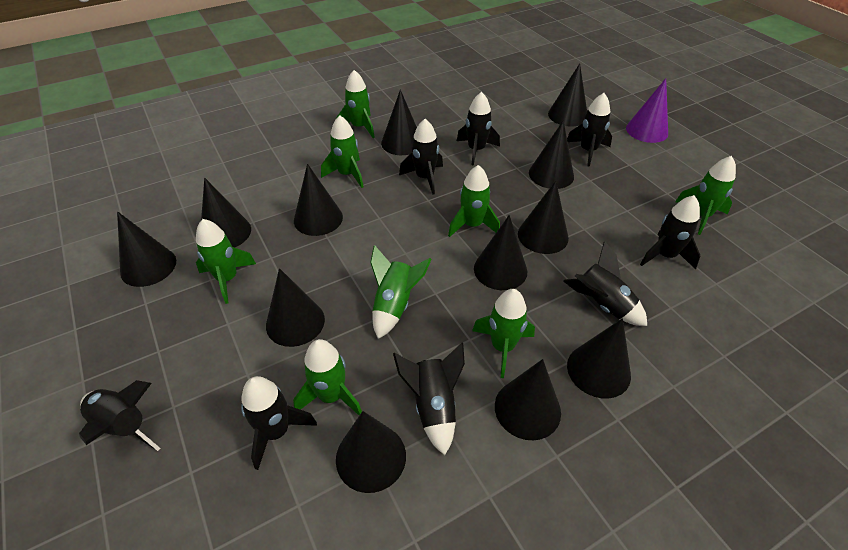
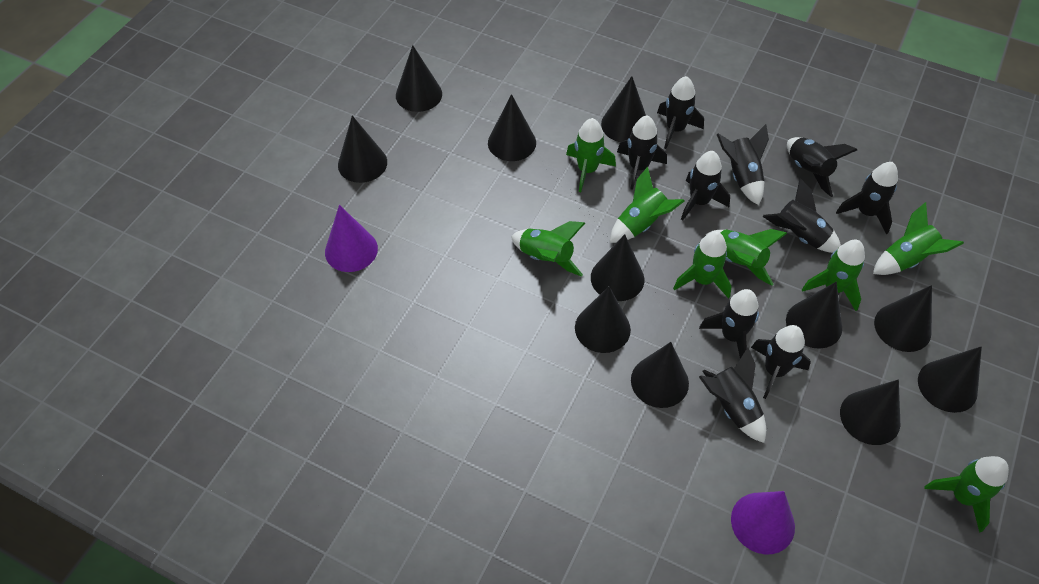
black cone: [117,211,176,287] [201,178,251,248] [266,268,325,347] [294,164,343,236] [336,411,406,493] [381,90,417,155] [474,215,527,290] [495,359,561,440] [518,181,569,254] [529,120,574,189] [548,63,587,127] [567,318,631,399] = 12 -> [338,116,387,183] [396,45,442,112] [488,94,536,161] [575,286,631,353] [591,234,644,301] [601,76,646,142] [631,342,689,408] [786,282,842,349] [840,379,900,445] [874,285,932,352] [918,346,982,413] = 11
black rocket: [79,380,160,451] [241,376,317,470] [393,343,465,455] [399,119,443,195] [457,92,500,166] [563,241,647,326] [567,93,612,167] [640,195,701,269] = 8 -> [617,115,667,190] [657,76,704,149] [681,151,730,220] [699,289,759,359] [699,348,766,443] [717,124,769,205] [751,325,811,399] [763,178,841,253] [787,137,857,197] [836,162,898,234] = 10
purple cone: [626,78,668,143] = 1 -> [325,205,378,272] [731,491,795,554] = 2

